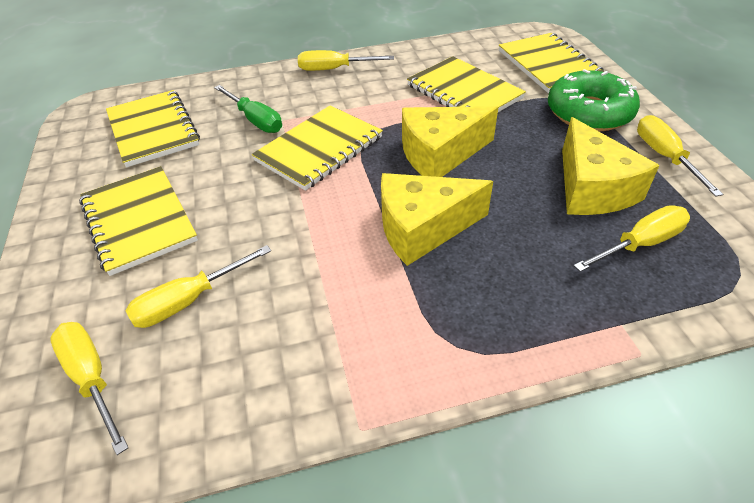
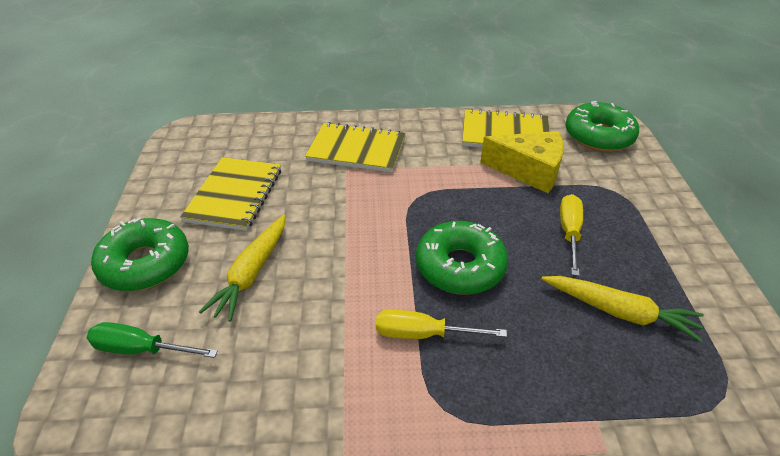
green donut: [548,69,640,132] = 1 -> [91,217,189,291] [416,221,508,295] [565,101,639,152] = 3
yellow carrot: none = 0 -> [199,215,285,322] [542,276,704,342] = 2
yellow cheese: [381,173,493,266] [402,106,498,177] [562,117,660,215] = 3 -> [480,131,564,193] = 1
yellow notebook: [79,166,198,276] [106,90,200,167] [252,105,383,191] [407,56,526,112] [499,33,605,93] = 5 -> [180,157,281,231] [305,122,406,172] [462,109,550,148] = 3
yellow screwdriver: [50,322,129,455] [125,245,271,328] [298,50,394,71] [573,205,690,272] [637,115,723,197] = 5 -> [376,309,507,339] [560,194,583,276] = 2

